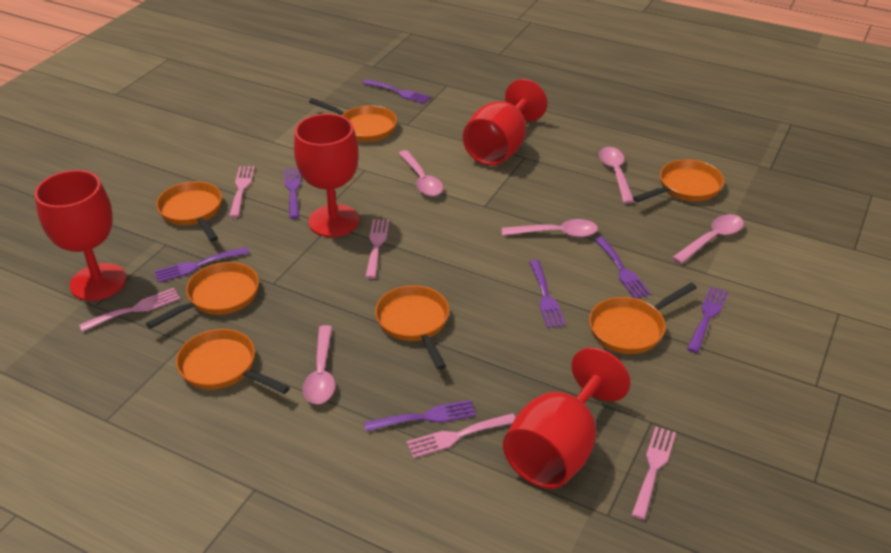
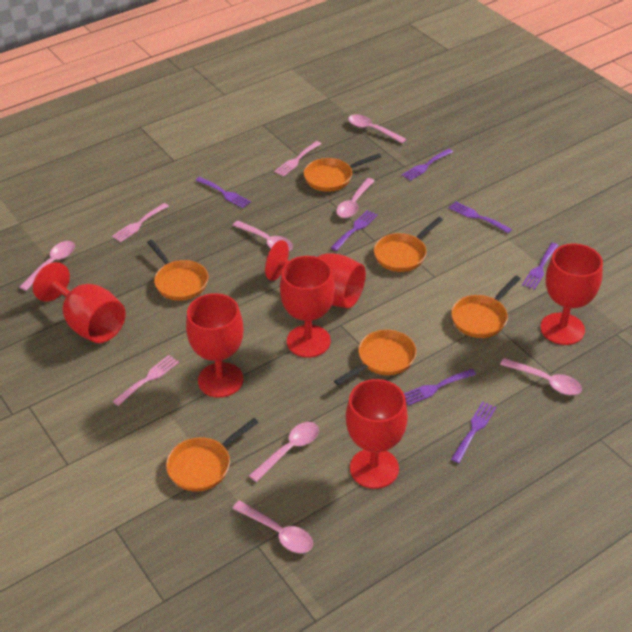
orange pan: [146,262,259,329] [156,181,222,242] [176,329,290,394] [309,98,397,142] [375,285,449,370] [589,283,697,354] [633,159,724,202] = 7 -> [147,240,208,301] [166,418,259,492] [304,154,381,192] [334,330,416,386] [374,217,443,272] [451,276,521,338] = 6
pink fork: [79,288,180,332] [229,166,255,218] [365,219,389,279] [406,413,516,458] [631,427,676,520] = 5 -> [112,203,169,242] [113,355,179,406] [274,141,321,177] = 3
pink spoon: [302,325,335,404] [398,150,443,196] [502,219,598,237] [599,147,635,203] [672,214,744,264] = 5 -> [20,241,75,291] [232,501,313,553] [233,221,293,251] [249,422,319,482] [336,178,375,218] [348,114,406,144] [500,358,582,395] = 7
red goblet: [34,170,126,301] [294,114,359,237] [463,79,547,166] [503,348,630,489] = 4 -> [33,262,126,343] [186,293,243,398] [265,240,366,308] [280,256,335,358] [346,379,408,489] [541,244,603,345] = 6

